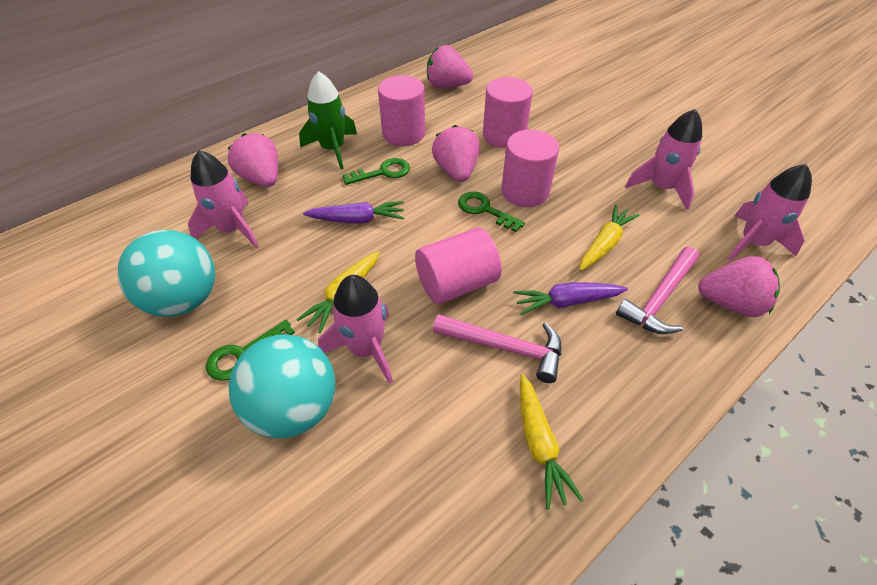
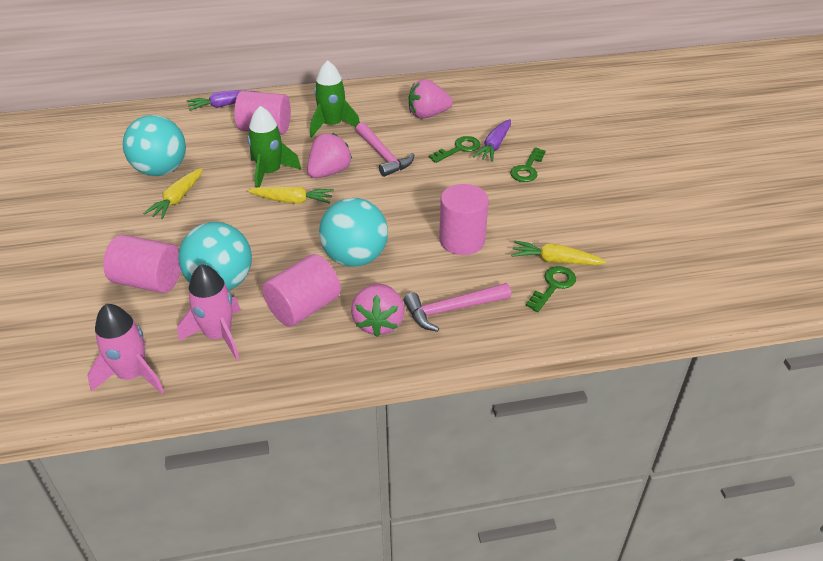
green rocket: [299,71,357,169] = 1 -> [248,106,302,188] [310,60,360,138] = 2
pink rocket: [188,150,259,248] [318,275,393,384] [625,109,702,210] [728,164,812,261] = 4 -> [87,304,164,394] [177,264,241,360] = 2
pink strawberry: [227,133,278,187] [427,45,473,88] [432,125,480,182] [698,256,780,317] = 4 -> [307,133,352,178] [351,284,405,337] [409,79,453,119] = 3
turquoise ball: [117,230,215,317] [229,334,335,438] = 2 -> [123,115,186,176] [178,222,252,291] [319,198,388,267] = 3

